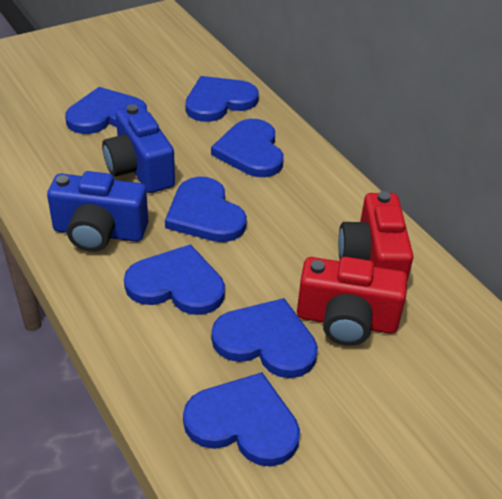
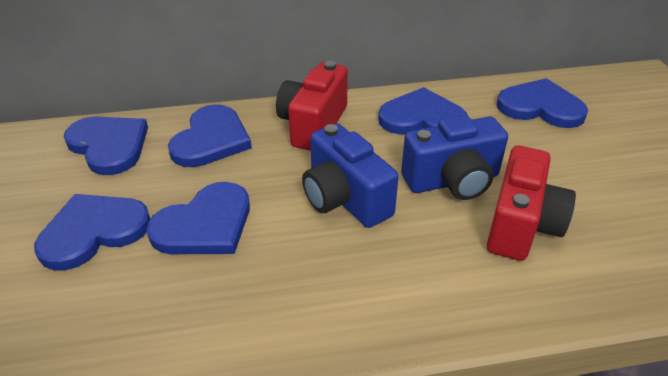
blue heart: [65,87,147,134] [124,244,225,315] [165,177,247,242] [183,372,300,467] [185,76,259,122] [211,119,284,177] [211,298,318,378] = 7 -> [34,194,150,270] [64,117,148,175] [146,182,250,254] [168,104,252,167] [378,87,468,135] [497,78,588,128] = 6

